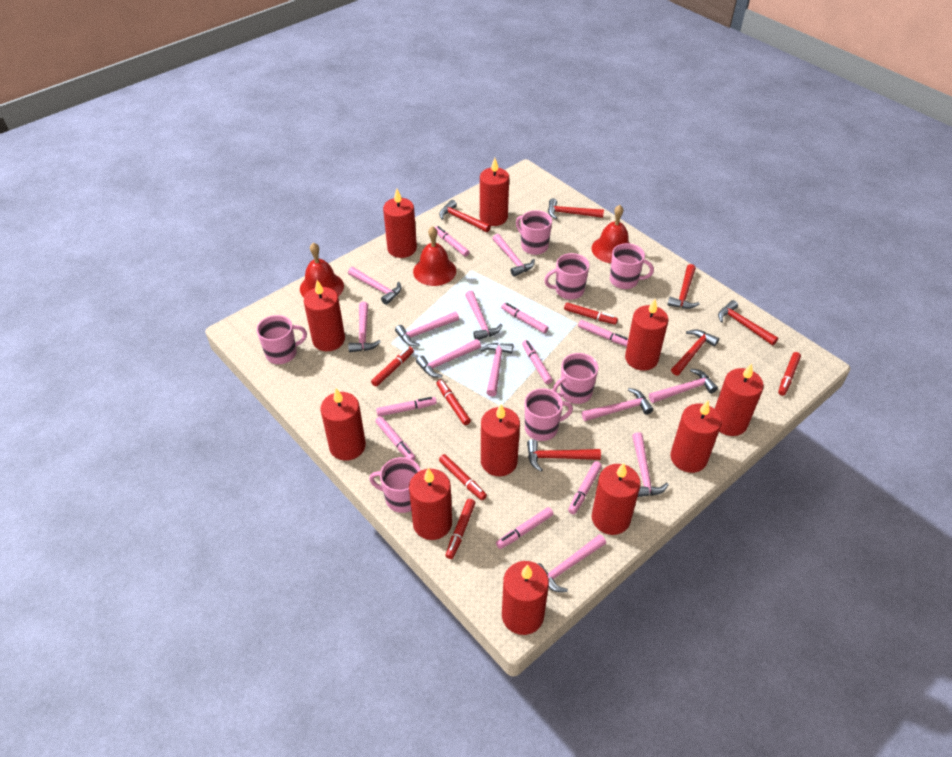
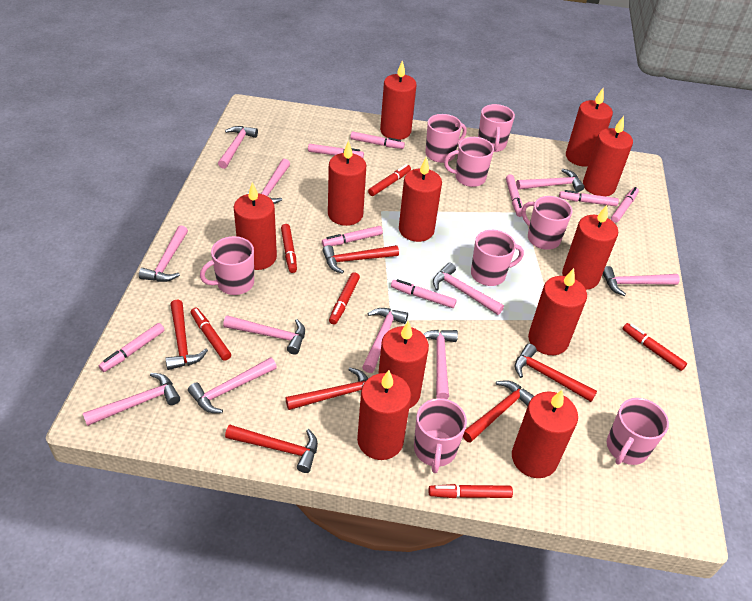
pink mug: [257,315,307,364] [369,457,421,513] [516,210,552,255] [525,388,573,441] [544,253,589,300] [552,353,599,404] [610,243,654,289] = 7 -> [200,236,254,295] [414,398,467,473] [426,114,466,163] [444,137,494,187] [471,230,524,286] [478,104,515,152] [522,196,572,250] [607,398,669,465] = 8
red bell: [300,242,344,298] [413,226,456,286] [592,205,629,263] = 3 -> none = 0

